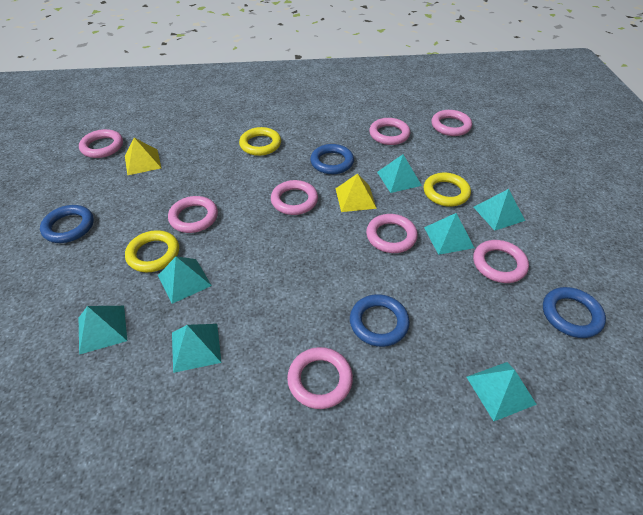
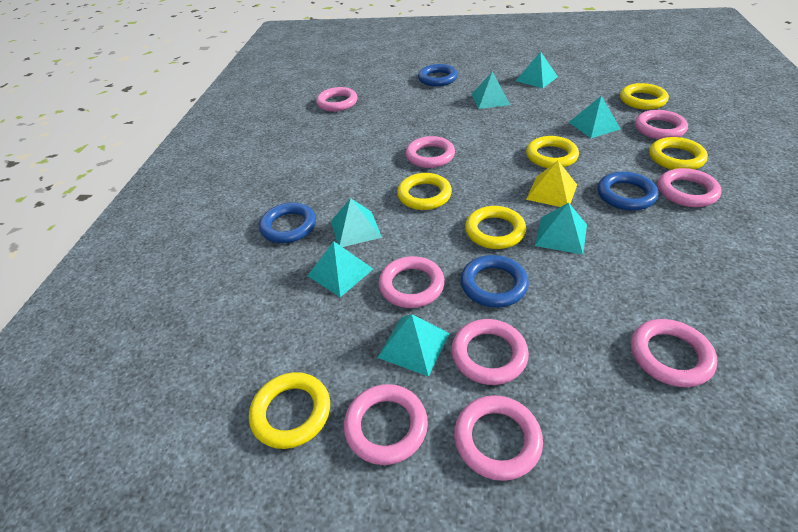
pink ring: [79,129,123,158] [168,196,218,233] [271,180,318,215] [287,347,353,409] [366,214,418,253] [369,118,410,145] [431,110,472,136] [473,240,529,283] = 8 -> [316,87,358,112] [344,384,428,465] [379,256,445,308] [406,136,455,168] [451,319,529,385] [454,395,543,481] [631,319,717,387] [635,110,688,139] [658,168,721,207] = 9
yellow pyramid: [125,138,161,175] [336,173,377,212] = 2 -> [526,161,577,207] = 1
yellow ring: [125,230,179,272] [239,127,281,156] [423,173,471,207] = 3 -> [249,372,330,449] [397,173,452,210] [465,206,526,249] [526,136,579,168] [620,83,669,110] [649,137,708,170] = 6

